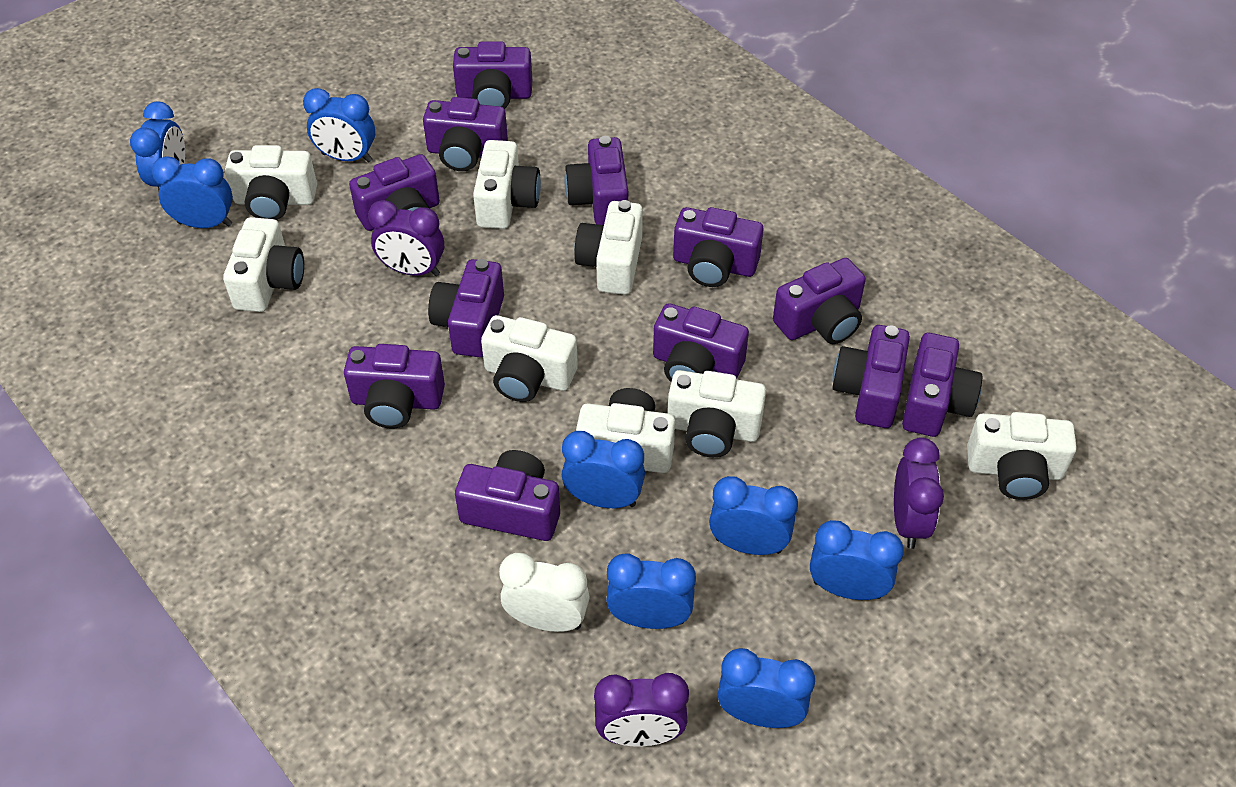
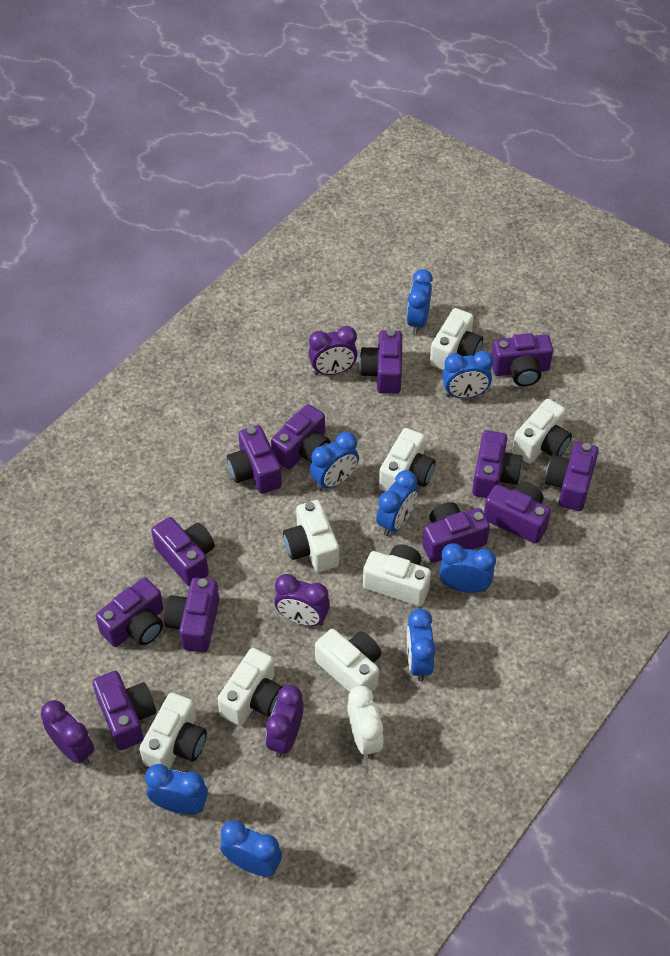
purple clock: [368,200,444,276] [594,673,689,747] [894,437,944,549] = 3 -> [41,700,95,765] [266,685,304,758] [274,574,330,626] [309,326,358,375] = 4

